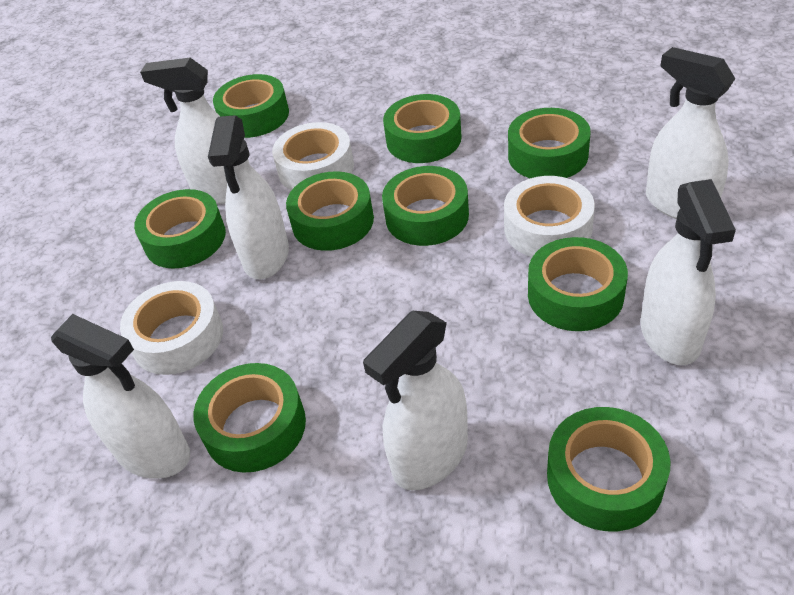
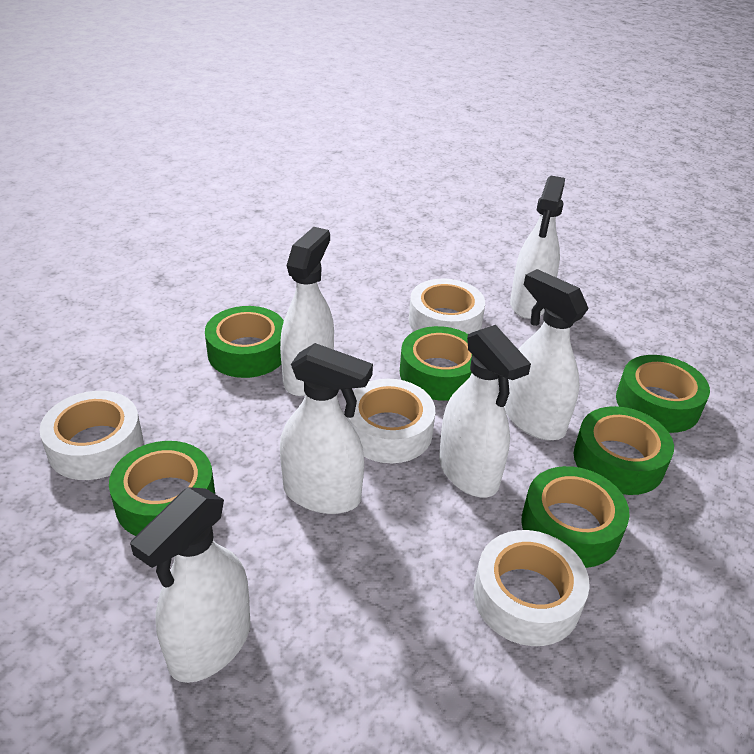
green tape: [134,189,226,269] [193,363,306,473] [213,74,289,138] [286,171,374,251] [382,166,469,246] [383,94,462,163] [508,108,591,178] [528,237,628,331] [547,407,671,531] = 9 -> [109,441,215,536] [205,306,284,378] [400,326,473,401] [521,466,629,568] [574,406,674,495] [616,355,710,433] = 6
white tape: [120,281,223,375] [272,122,354,190] [504,176,595,257] = 3 -> [39,391,143,480] [347,379,435,463] [409,279,485,334] [473,530,590,646] = 4

